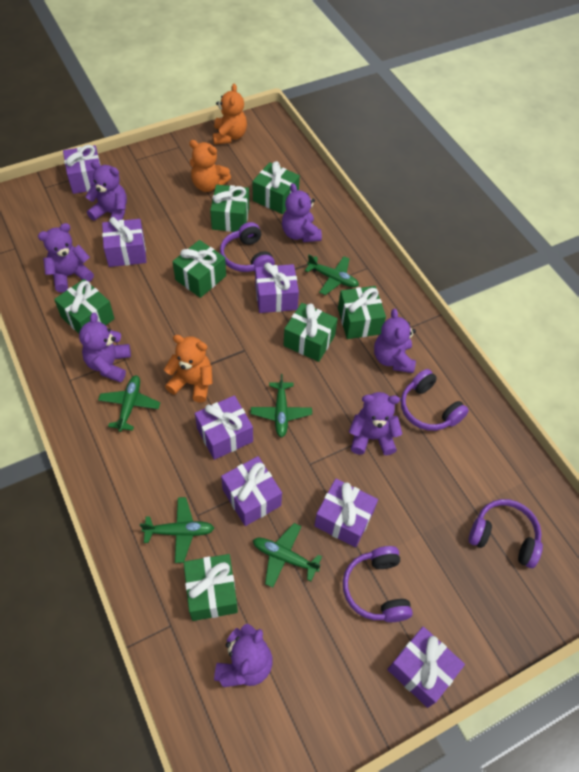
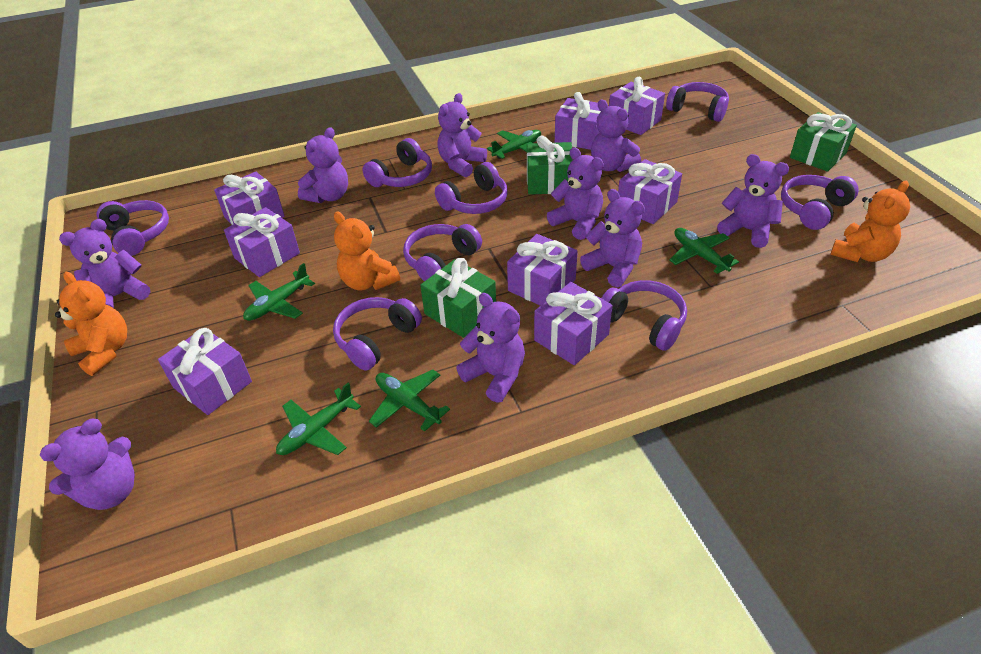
green gift: [54,279,115,333] [172,240,226,298] [184,554,238,621] [210,185,249,232] [253,161,300,214] [284,303,338,362] [338,286,386,339] = 7 -> [420,258,496,338] [527,135,573,195] [790,112,857,172] = 3
purple gift: [63,145,101,194] [102,217,146,267] [195,395,253,460] [221,456,282,526] [255,263,299,313] [314,478,378,547] [387,626,465,708] = 7 -> [158,328,252,415] [214,172,285,225] [224,207,300,277] [507,234,578,306] [534,282,612,365] [555,92,601,150] [609,77,665,135] [618,159,682,224] = 8
purple headphones: [220,222,275,272] [343,546,413,622] [401,369,469,431] [469,499,543,568] = 4 -> [97,200,169,256] [333,297,422,371] [362,138,432,187] [403,224,482,281] [435,162,508,214] [601,280,687,351] [666,82,729,122] [781,175,859,230] = 8
purple teddy bear: [38,223,94,292] [79,313,131,382] [85,161,127,221] [214,624,273,687] [282,183,322,242] [349,392,402,455] [374,309,416,373] = 7 -> [40,419,135,510] [59,219,150,308] [298,127,348,203] [437,93,487,177] [456,293,525,403] [547,147,604,240] [580,189,645,287] [591,100,641,172] [717,154,789,248] = 9

